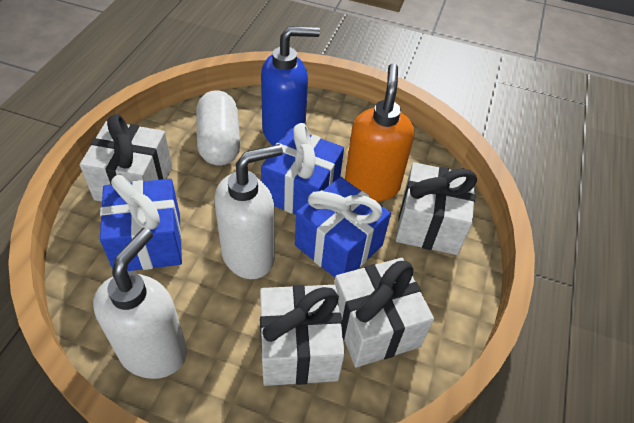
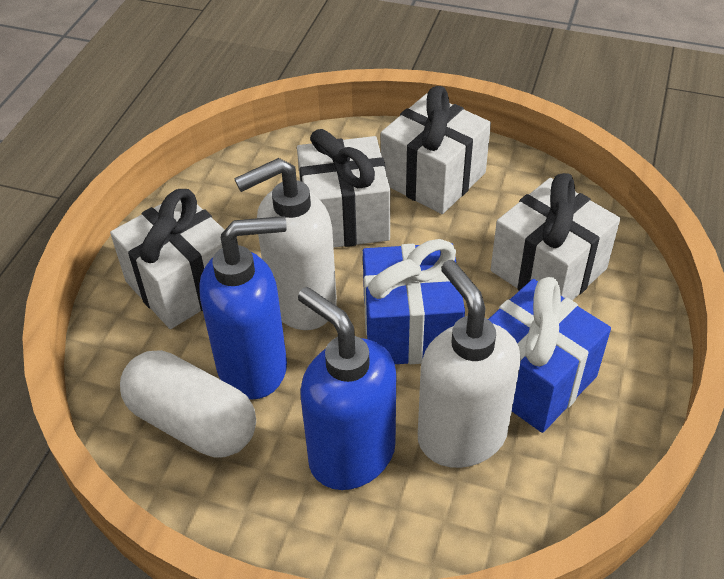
blue gift: [100,175,182,271] [261,123,344,215] [295,177,391,278] = 3 -> [363,239,465,364] [488,277,611,433] = 2
blue soap dispenser: [261,26,320,145] = 1 -> [199,216,287,400] [298,287,396,490] = 2
orange soap dispenser: [345,63,414,201] = 1 -> none = 0

